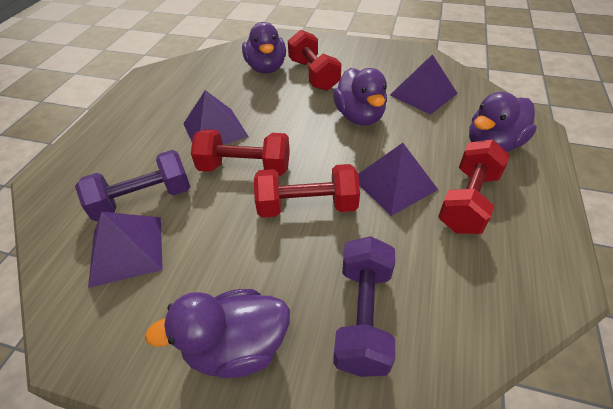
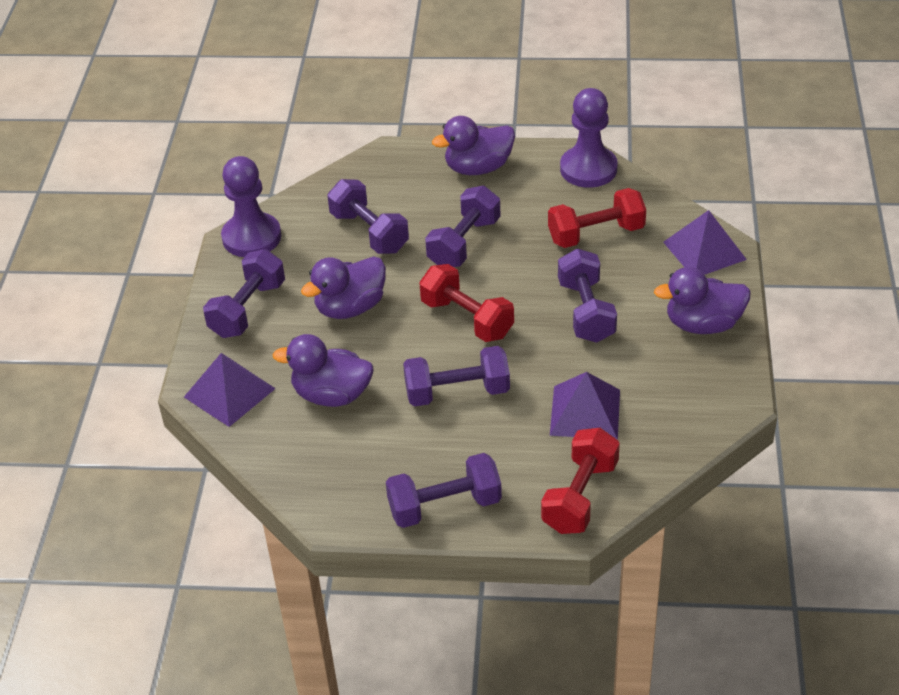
purple dumbbell: [75,150,191,221] [333,236,395,377] = 2 -> [203,249,285,338] [327,179,409,254] [386,453,502,528] [403,346,510,406] [425,186,500,267] [558,249,617,343] = 6
purple pawn: none = 0 -> [221,156,281,257] [560,88,618,188] = 2
purple pyramid: [88,212,163,288] [183,90,249,145] [358,143,438,216] [390,54,458,115] = 4 -> [184,353,276,427] [550,372,620,440] [663,210,747,275] = 3
red dumbbell: [191,129,290,176] [254,164,360,218] [288,30,341,91] [438,139,510,234] = 4 -> [419,264,514,342] [541,428,620,534] [548,188,646,248] = 3

